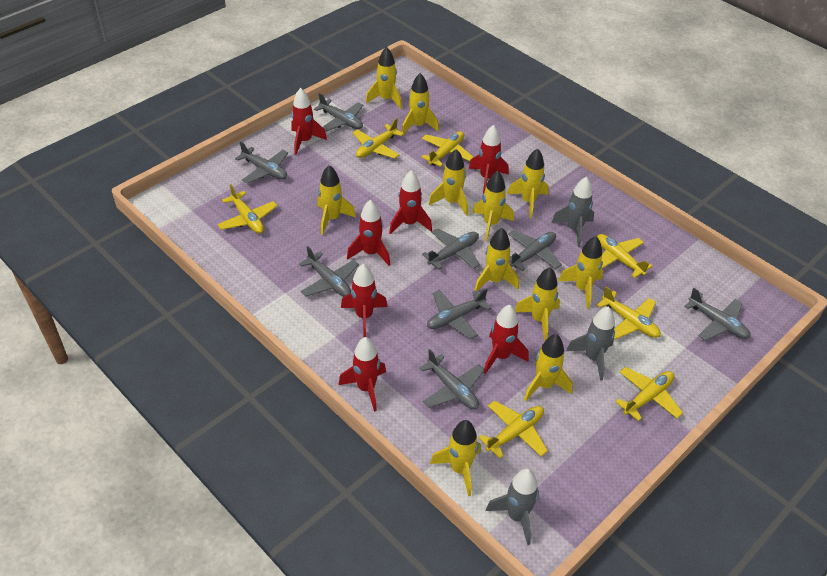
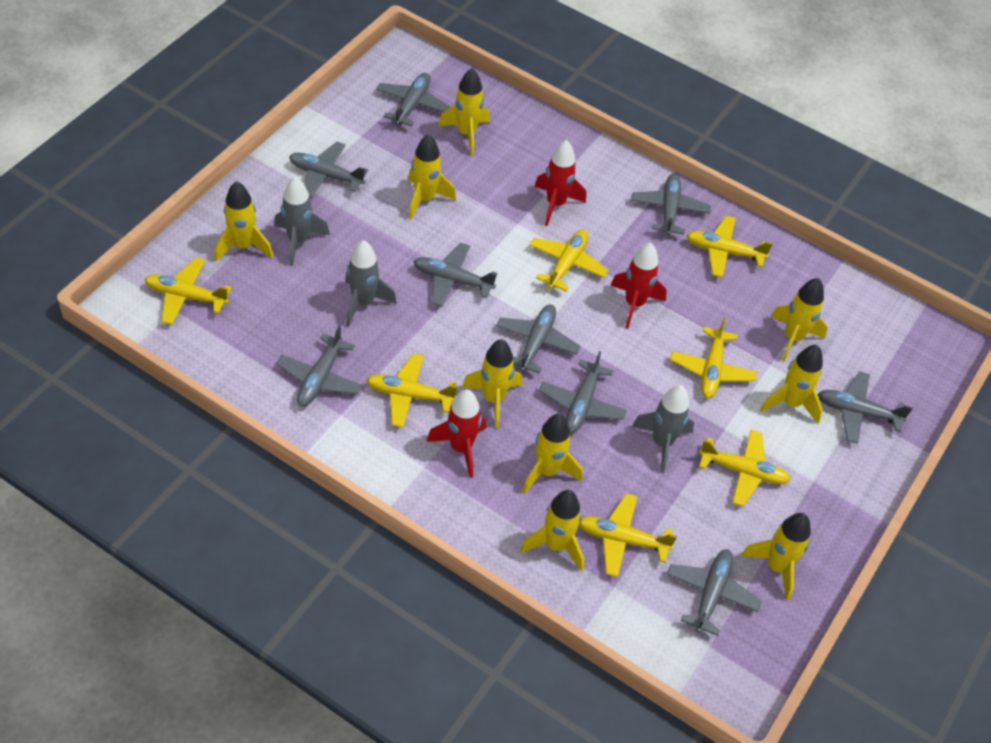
grey plane: [235,142,288,184] [299,246,359,297] [314,93,363,132] [419,349,485,409] [422,228,480,269] [427,288,491,339] [508,230,562,271] [684,288,750,341] = 8 -> [276,325,363,407] [289,142,368,198] [376,73,450,127] [413,243,497,307] [496,304,581,373] [539,351,627,433] [631,174,711,236] [666,549,762,636] [817,371,913,444] = 9
red rocket: [291,88,327,155] [338,337,386,412] [341,264,388,337] [347,200,390,266] [389,170,432,234] [469,125,509,193] [483,305,529,374] = 7 -> [426,390,486,478] [534,140,586,226] [611,242,667,329] = 3
yellow rocket: [317,165,356,235] [366,47,402,109] [402,73,439,133] [429,149,468,216] [430,420,481,496] [472,171,514,241] [474,228,519,291] [507,148,549,218] [515,267,560,341] [524,334,573,401] [558,236,603,309] = 11 -> [215,181,273,261] [408,134,456,220] [438,68,490,156] [462,339,522,428] [520,490,584,571] [522,414,583,494] [741,513,811,600] [760,345,823,424] [771,278,828,362] = 9

